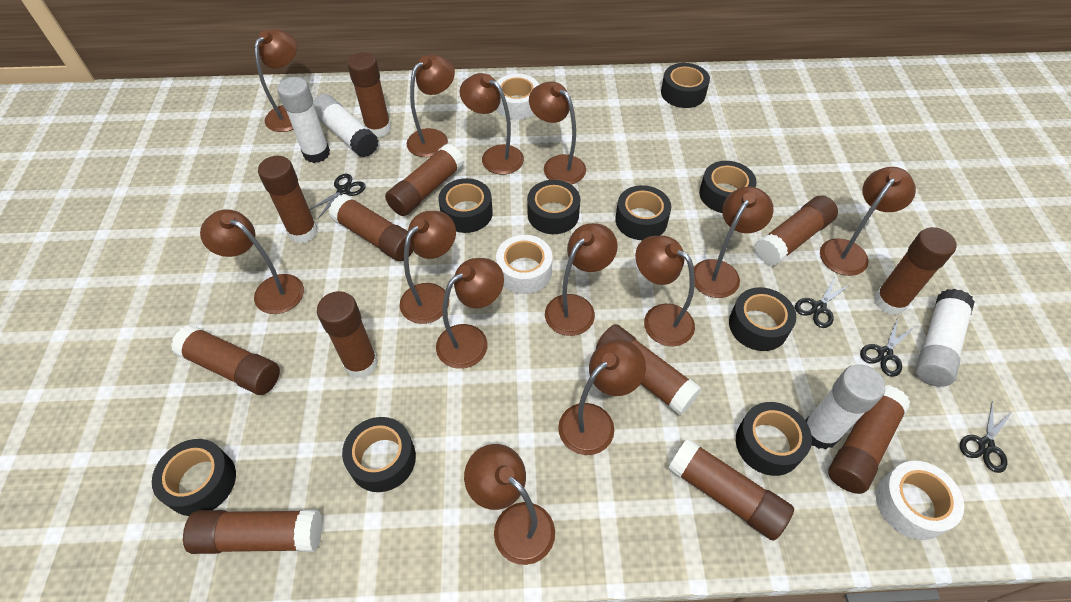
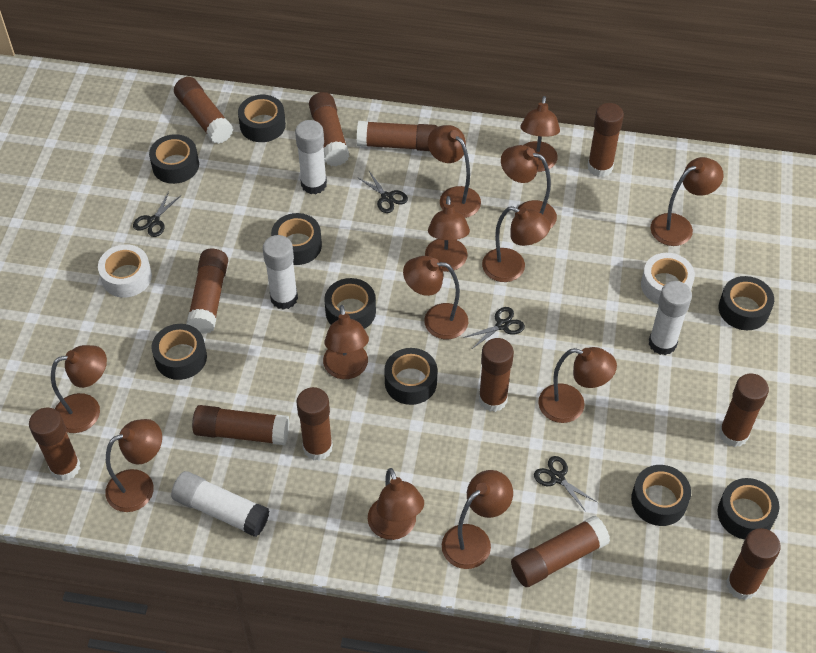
white tape: [496,73,539,120] [496,235,552,294] [876,461,964,540] = 3 -> [98,244,152,298] [641,253,695,304] = 2

